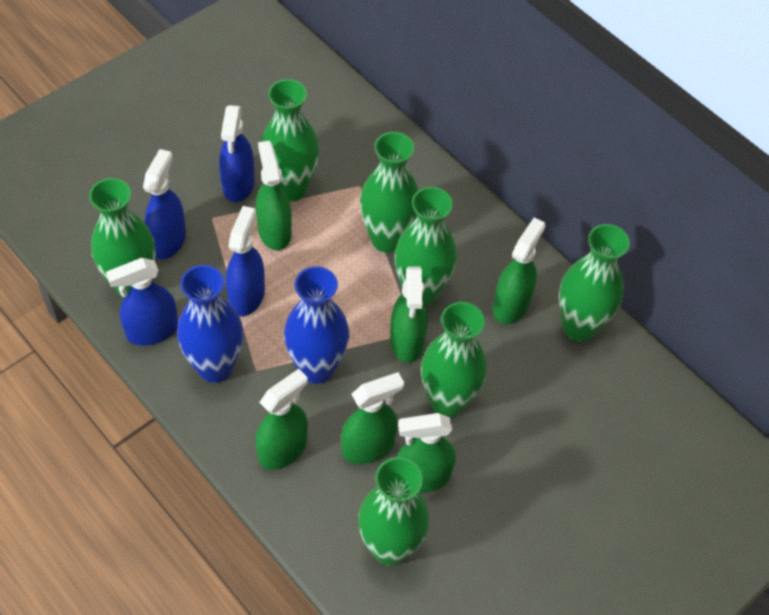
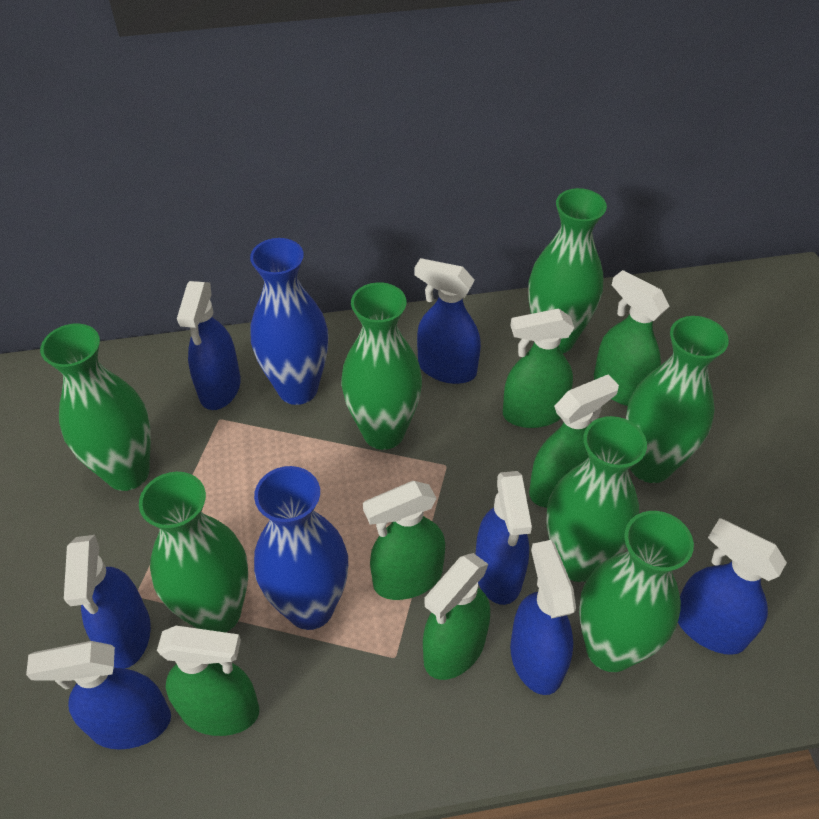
blue spray bottle: [106,258,178,345] [143,149,186,259] [219,105,255,202] [226,206,265,316] = 4 -> [26,641,171,750] [64,535,151,669] [177,281,240,410] [414,258,481,384] [476,471,532,605] [510,540,576,695] [678,518,787,655] = 7

